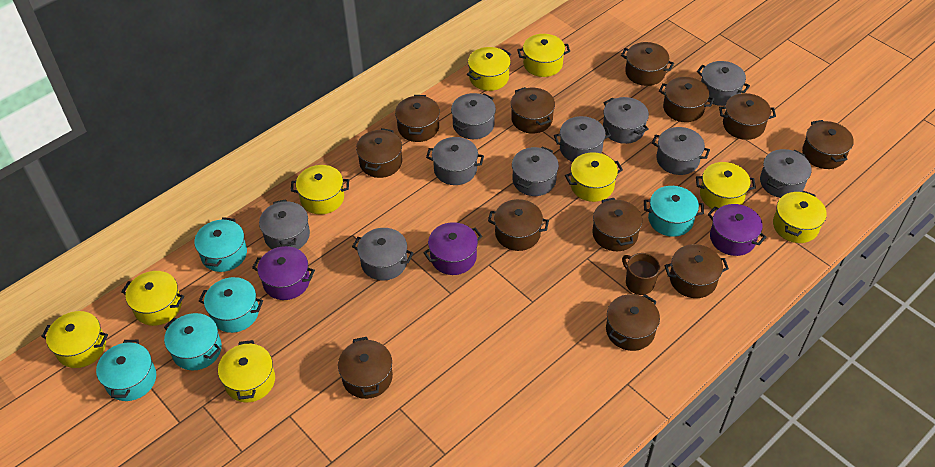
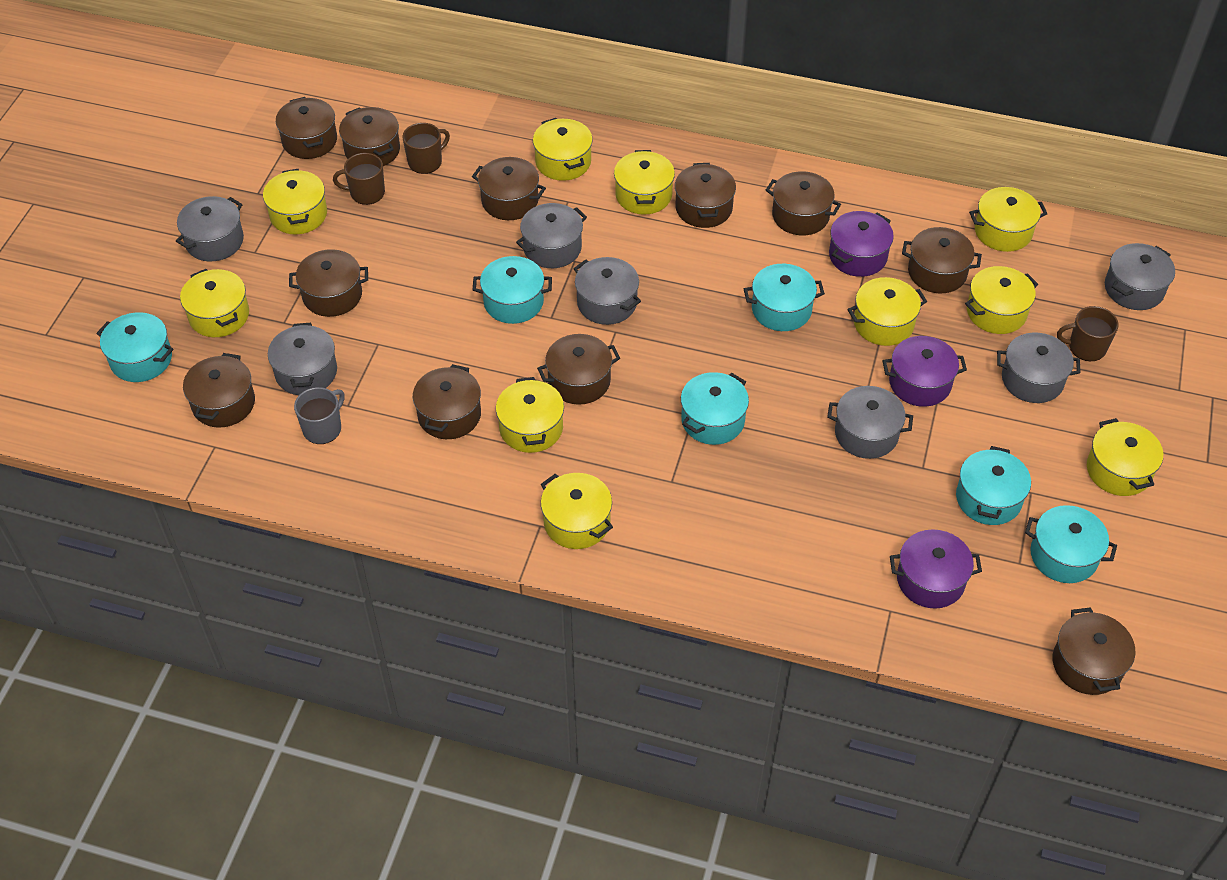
brown mug: [622,253,660,295] = 1 -> [333,153,385,205] [402,123,450,174] [1057,306,1119,361] = 3
brown pot: [338,337,393,399] [356,128,402,178] [395,95,440,142] [488,199,549,251] [511,87,555,134] [593,198,642,251] [606,294,660,351] [621,42,674,86] [659,77,714,122] [665,244,729,298] [719,93,776,140] [802,120,854,169] = 12 -> [183,353,255,428] [276,97,337,159] [289,249,368,317] [339,107,400,166] [413,364,481,439] [472,157,546,220] [537,334,620,405] [675,163,736,228] [766,171,841,235] [902,227,982,293] [1053,607,1135,695] = 11
grey mug: none = 0 -> [294,387,345,444] = 1
grey pot: [259,199,310,249] [352,228,413,281] [426,137,484,185] [451,93,496,139] [512,147,559,196] [554,116,611,162] [603,97,649,144] [652,127,710,175] [697,61,750,106] [760,149,811,198] = 10 -> [176,196,244,261] [268,323,337,395] [516,203,587,268] [573,257,641,325] [827,386,913,459] [997,333,1081,403] [1105,243,1175,310] = 7
turquoise pot: [96,340,156,401] [164,313,222,371] [194,217,247,272] [199,277,263,333] [644,186,704,237] = 5 -> [96,312,173,382] [473,256,552,324] [681,372,749,445] [744,264,825,331] [956,446,1031,525] [1025,505,1117,583] = 6
yellow pot: [41,311,108,368] [121,271,184,326] [218,340,275,402] [290,165,349,214] [467,47,511,91] [517,34,570,77] [565,152,623,202] [696,162,756,210] [773,191,827,243] = 9 -> [180,269,249,337] [263,169,327,234] [496,377,564,453] [533,118,593,181] [541,473,613,549] [614,150,675,215] [848,277,927,346] [965,266,1038,334] [969,187,1047,252] [1087,418,1163,496] = 10

